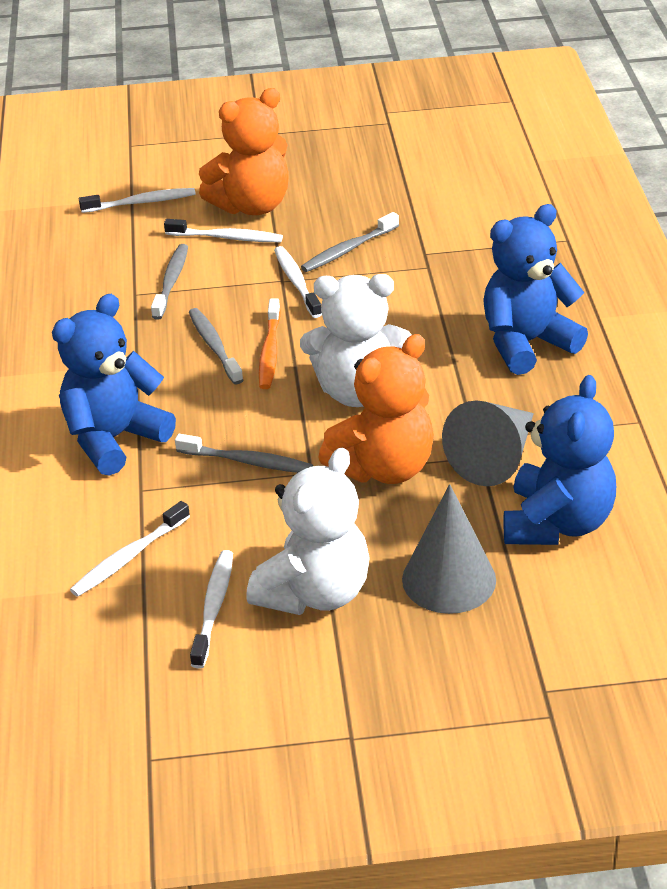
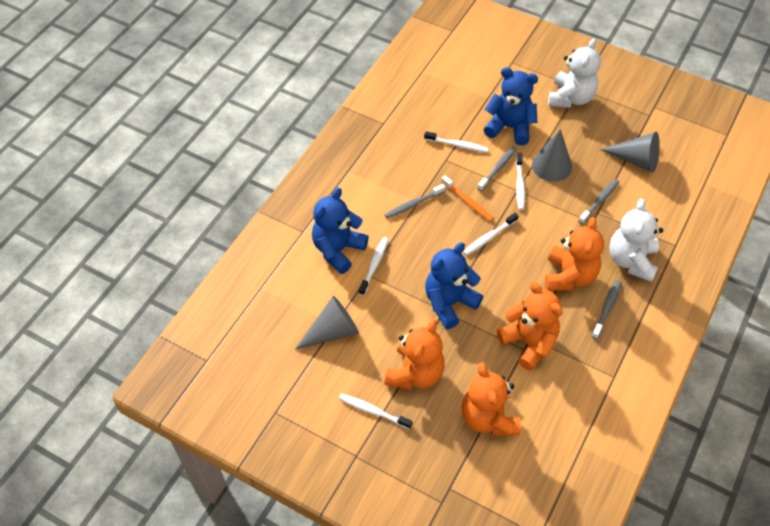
grey cone: [402,484,496,614] [442,400,534,486] = 2 -> [295,296,359,350] [532,129,572,182] [600,132,660,173] = 3
orange teddy bear: [199,88,288,215] [319,334,434,484] = 2 -> [385,319,445,389] [461,363,521,436] [497,282,563,371] [545,217,604,291] = 4

